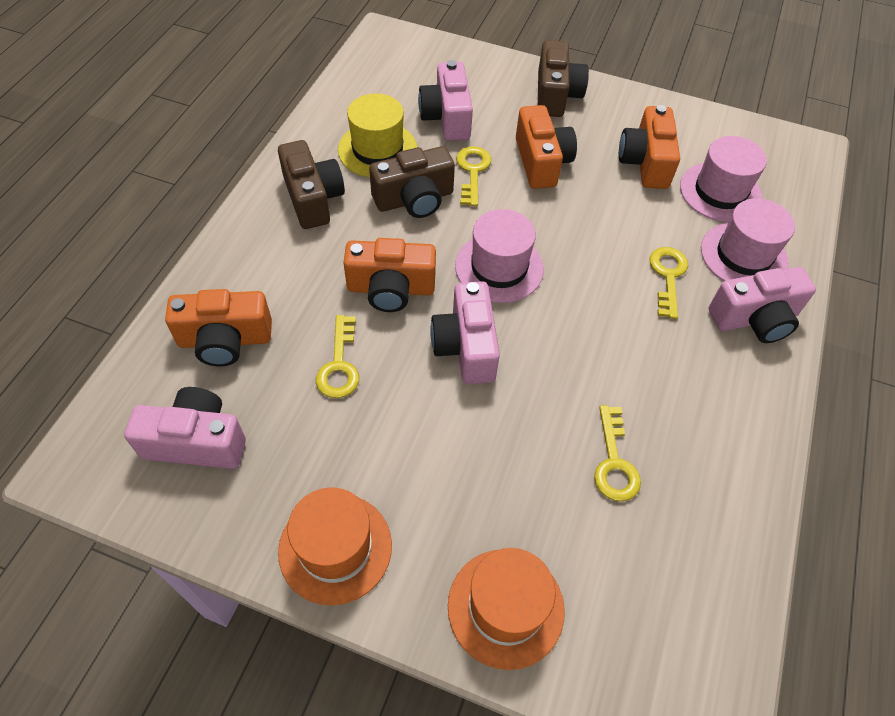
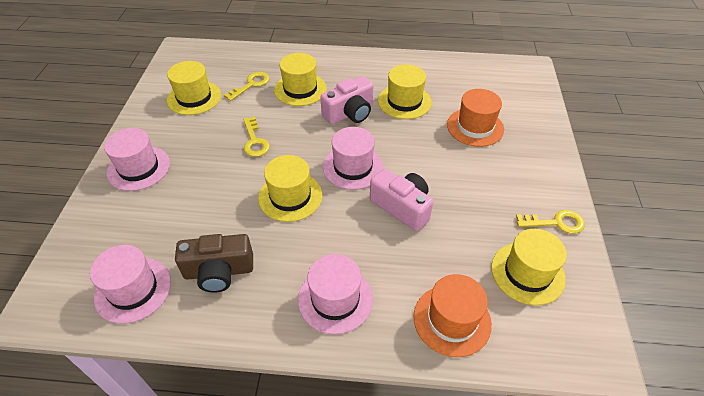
brown camera: [278,140,345,229] [369,146,455,218] [538,40,589,117] = 3 -> [175,234,253,293] = 1
orange camera: [165,289,272,366] [343,238,436,312] [516,105,577,189] [619,105,680,189] = 4 -> none = 0
pink camera: [124,387,246,469] [418,60,473,141] [430,281,500,384] [708,267,816,343] = 4 -> [320,76,373,124] [370,169,433,231] = 2
pink hat: [455,209,544,303] [680,136,767,222] [701,198,795,281] = 3 -> [90,245,171,324] [104,128,170,191] [298,254,373,334] [323,127,383,190] = 4
yellow hat: [338,94,417,177] = 1 -> [167,61,221,115] [258,155,322,222] [274,53,327,106] [378,64,432,119] [491,229,567,305] = 5
yellow key: [316,315,359,398] [456,146,491,206] [594,405,641,502] [650,247,688,319] = 4 -> [224,72,269,101] [243,117,270,157] [516,210,585,234] = 3

